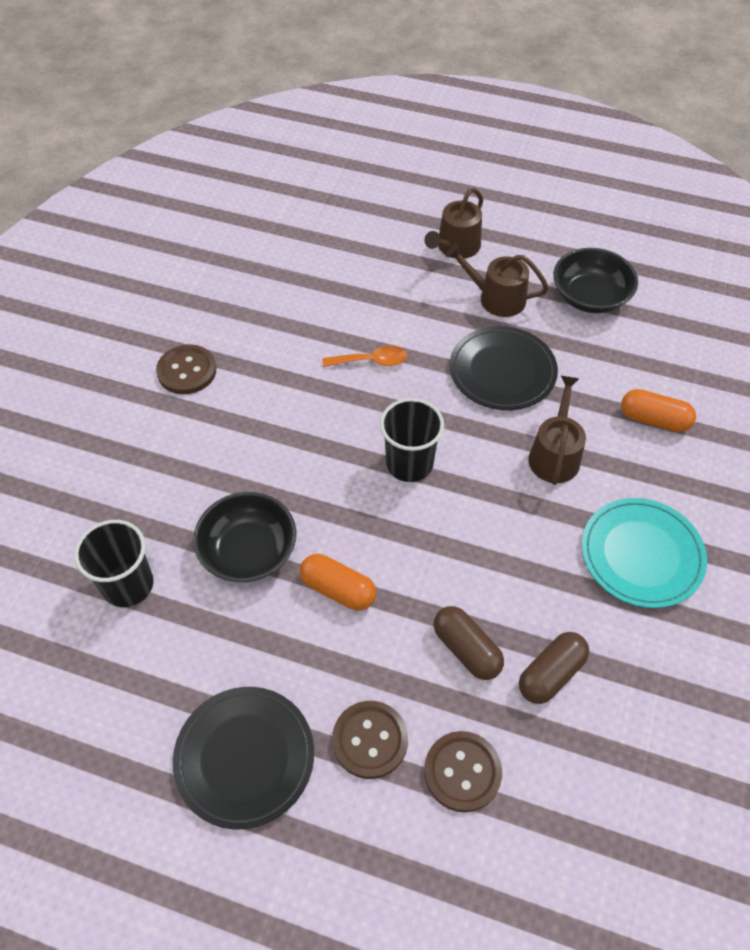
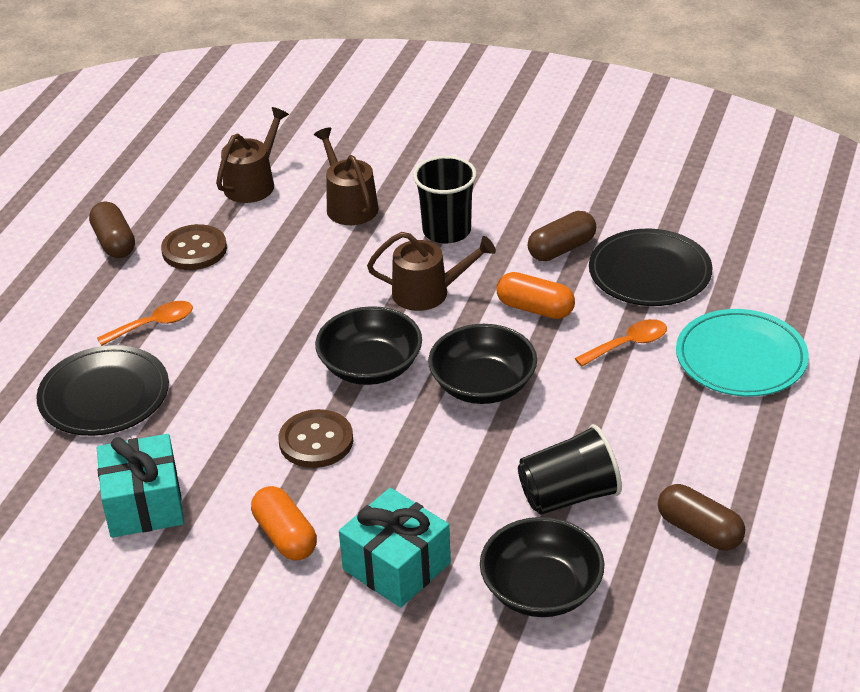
black bowl: [193,492,296,582] [553,248,638,313] = 2 -> [315,306,422,385] [428,324,537,404] [480,517,605,617] = 3
brown button: [156,344,216,394] [332,701,408,779] [424,731,502,812] = 3 -> [161,224,227,270] [278,409,353,468] = 2
brown capsule: [434,606,504,680] [519,632,590,704] = 2 -> [89,202,135,258] [528,211,596,261] [658,484,745,550] = 3
orange spoon: [322,346,408,367] = 1 -> [97,301,193,346] [575,319,667,367] = 2
turquoise gift: none = 0 -> [97,434,184,538] [339,488,451,608] = 2

